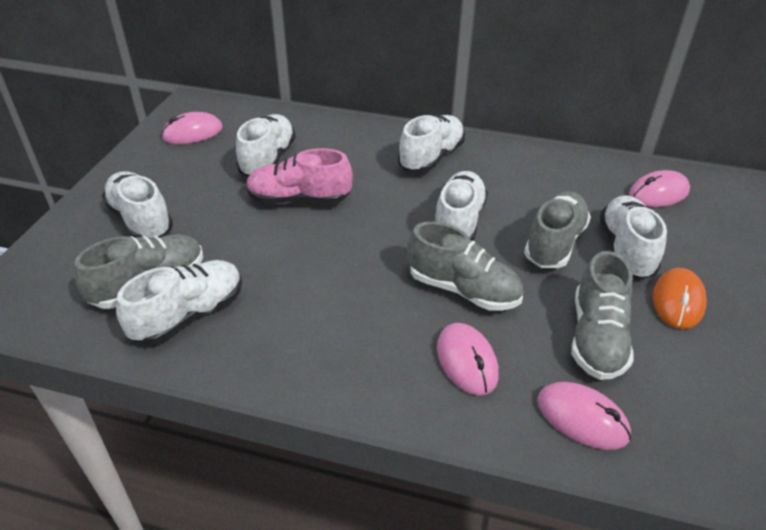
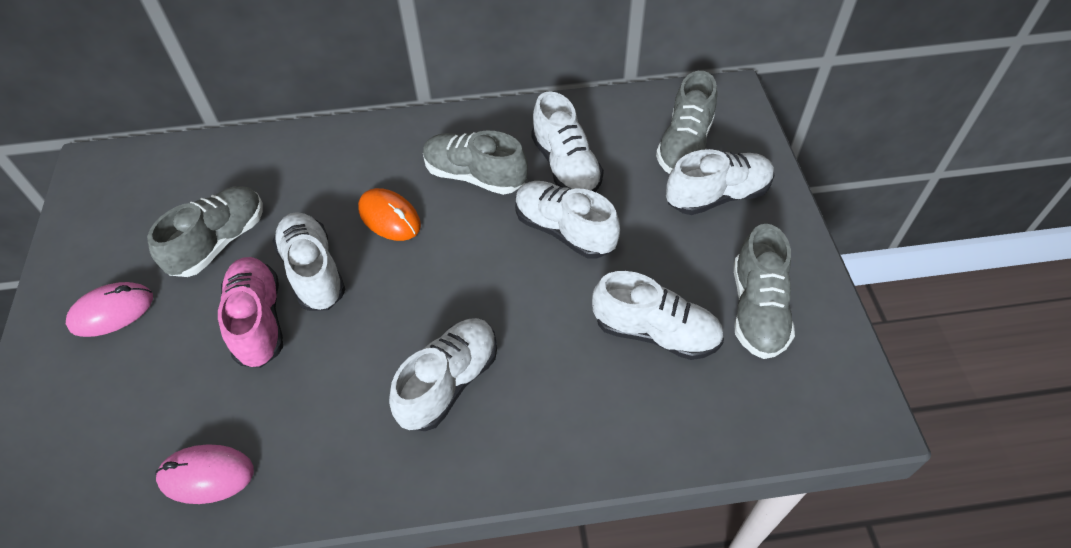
pink mouse: [161,112,222,144] [437,323,499,395] [537,382,631,450] [629,170,690,207] = 4 -> [66,282,153,337] [156,445,254,504] = 2

